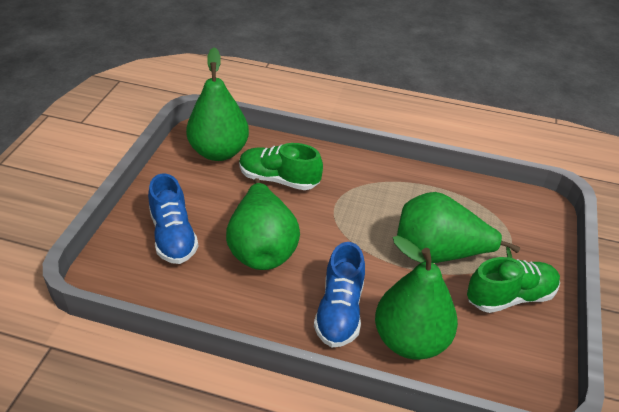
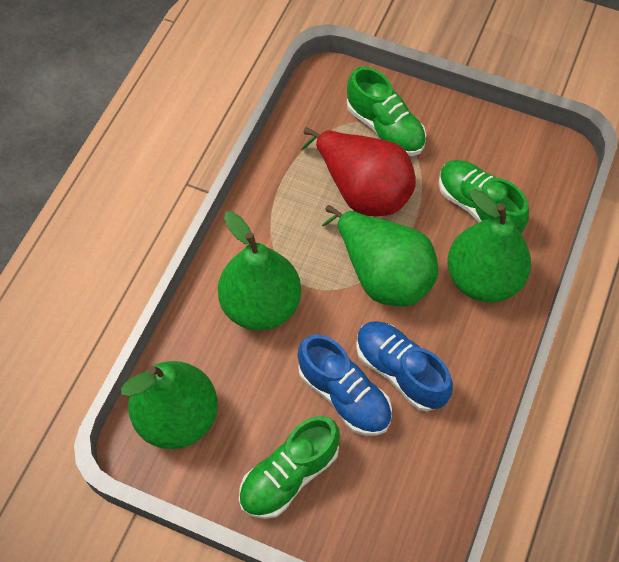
green shoe: [239,143,323,190] [467,257,560,313] = 2 -> [239,416,340,519] [347,67,426,156] [439,160,529,233] = 3
red pear: none = 0 -> [301,127,416,217] = 1

